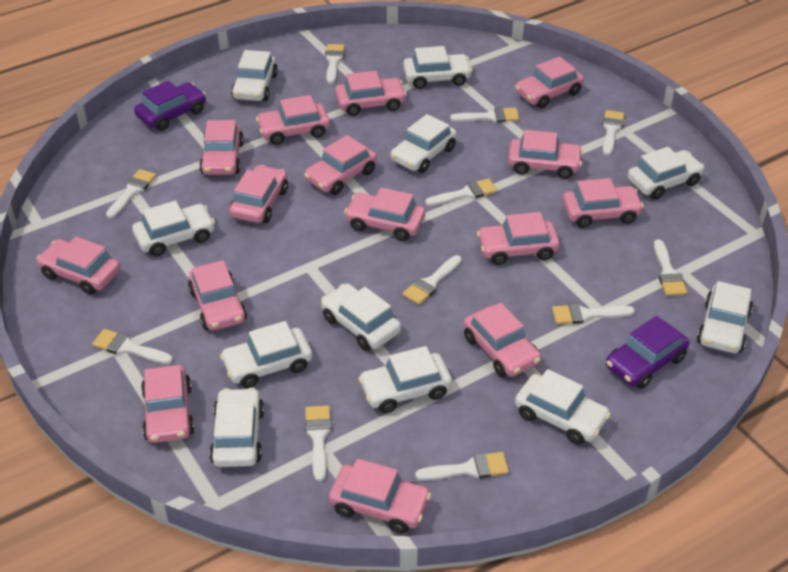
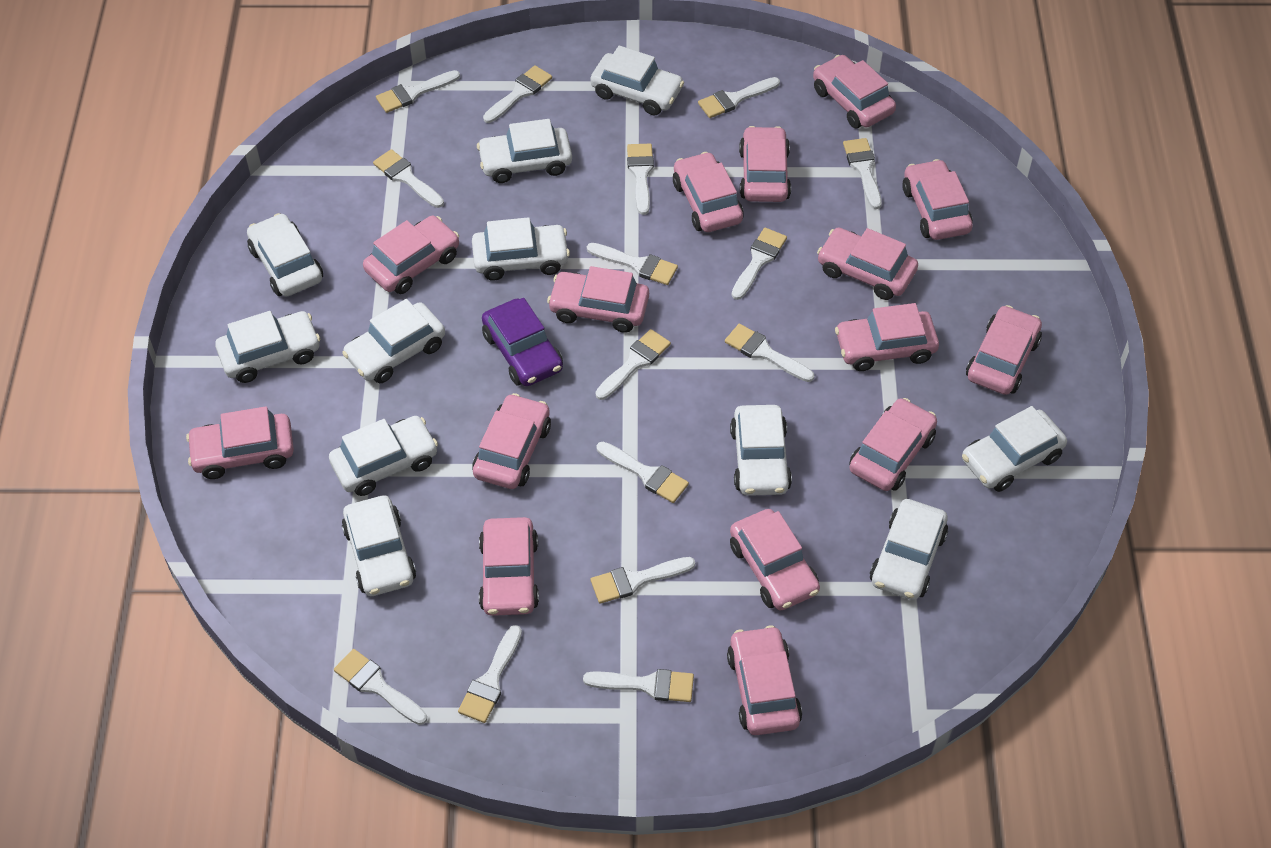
purple car: [134,81,206,131] [606,316,689,389] = 2 -> [482,298,563,386] = 1
white brush: [92,329,173,364] [106,169,156,218] [305,406,331,481] [325,44,345,84] [402,255,462,305] [415,452,509,481] [425,178,497,206] [450,107,519,123] [552,303,635,324] [602,110,624,155] [654,239,687,296] = 11 -> [334,649,427,725] [373,149,444,208] [376,70,460,113] [458,625,522,723] [483,65,552,123] [583,669,694,702] [587,243,678,285] [591,557,695,604] [596,329,671,400] [597,442,689,503] [627,144,654,215] [698,77,780,118] [725,324,814,382] [731,228,787,300] [843,138,882,209] = 15

